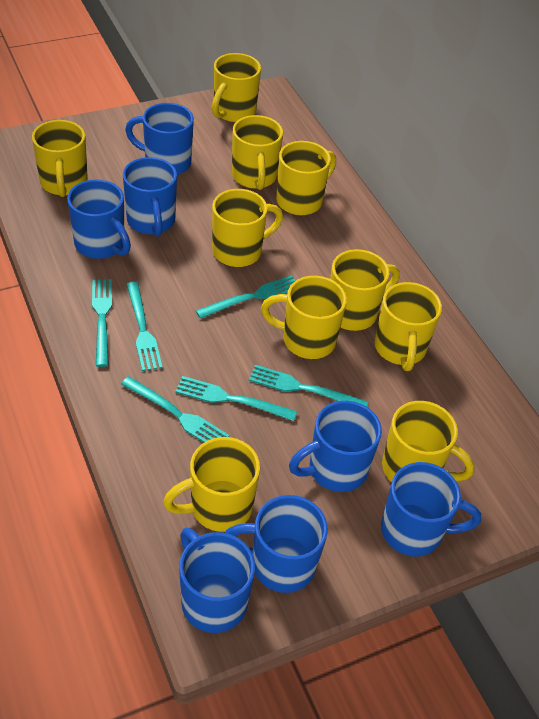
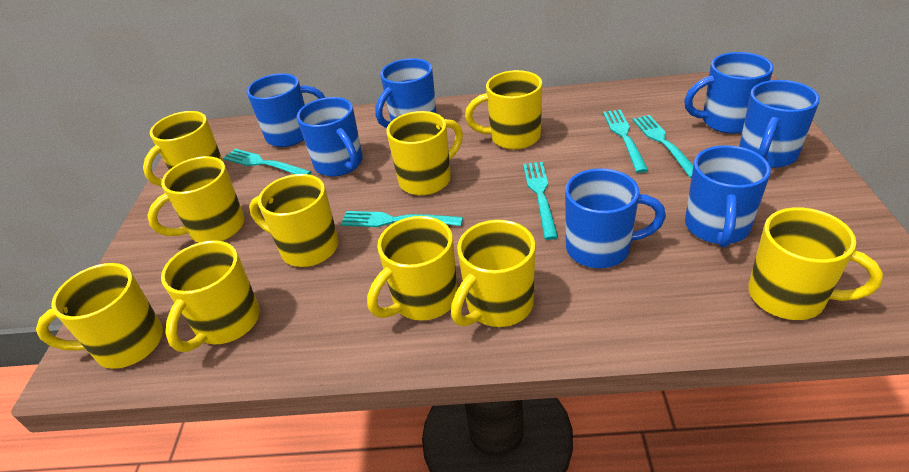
turquoise fork: [92,279,112,367] [121,376,229,442] [126,282,163,371] [175,376,297,421] [196,275,296,319] [249,365,368,407] = 6 -> [223,149,312,175] [341,211,463,227] [523,162,558,240] [603,110,648,173] [632,115,693,178] = 5

